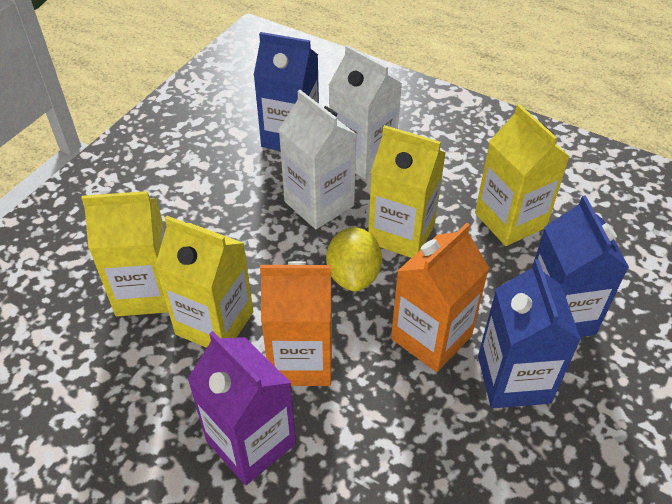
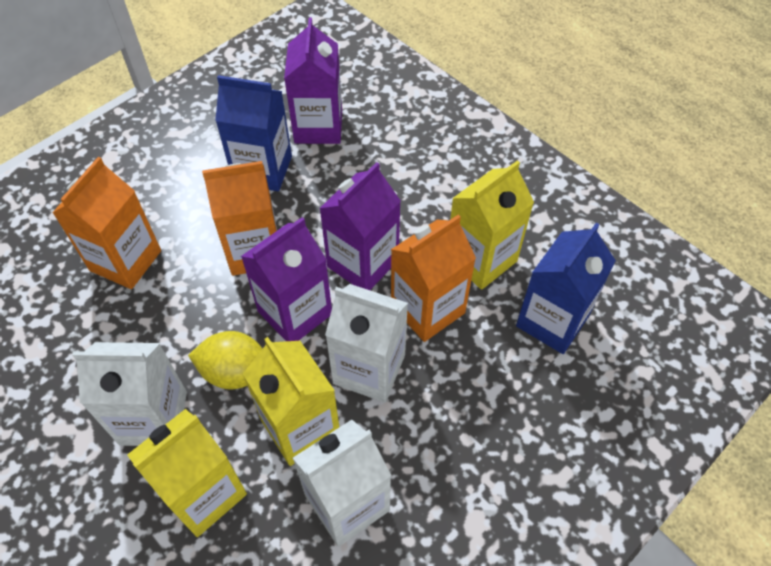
blue carton: [253,32,319,151] [478,259,581,408] [532,195,629,337] = 3 -> [215,75,292,191] [516,223,616,354] = 2
orange carton: [260,261,332,386] [391,223,489,372] = 2 -> [52,157,161,289] [202,161,277,276] [391,215,476,342] = 3
purple carton: [187,331,296,485] = 1 -> [241,217,332,341] [284,17,342,144] [319,162,401,290] = 3
white carton: [279,90,357,229] [329,45,402,179] = 2 -> [72,342,187,446] [293,420,392,547] [325,284,408,403] = 3
yellow carton: [81,191,168,316] [155,216,254,348] [368,125,446,258] [475,104,570,246] = 4 -> [127,409,247,537] [243,337,339,466] [450,160,534,290] = 3

